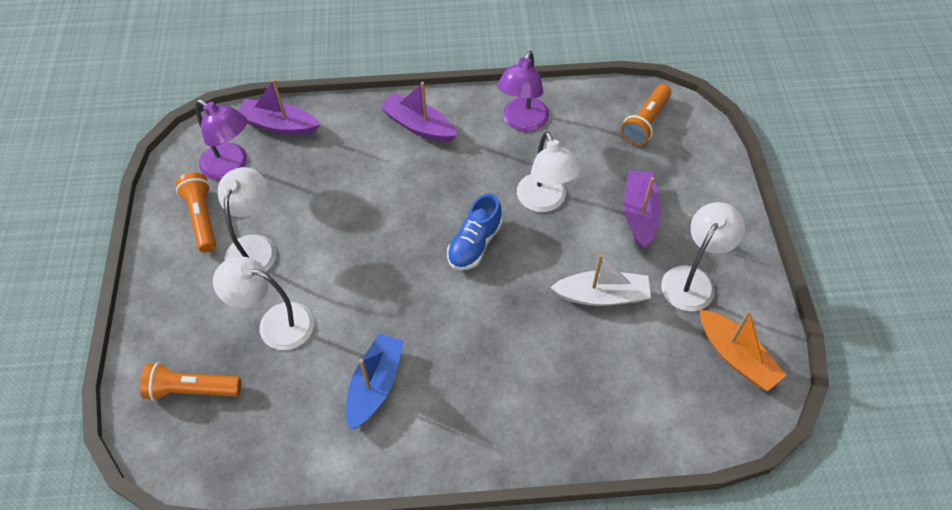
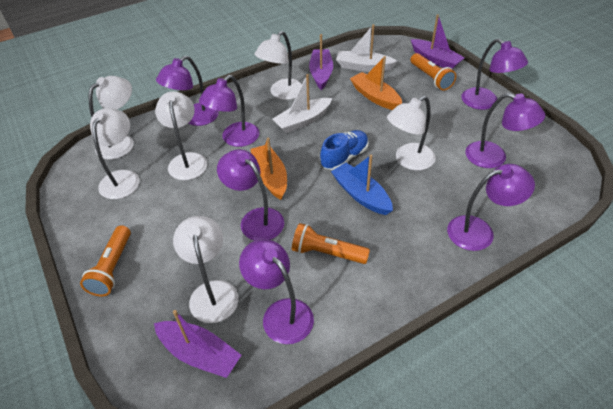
orange boat: [700,310,786,391] = 1 -> [250,138,287,200] [350,56,402,110] = 2
purple lamp: [195,99,248,180] [497,50,549,132] = 2 -> [156,56,219,126] [199,75,260,147] [217,149,284,241] [239,239,314,344] [447,164,535,251] [461,39,528,110] [465,93,545,168] = 7
white boat: [550,254,651,306] = 1 -> [272,74,332,133] [336,24,397,72] = 2
white lamp: [213,257,314,350] [218,167,276,272] [517,131,581,212] [661,202,745,311] = 4 -> [88,76,134,160] [90,108,140,199] [155,91,207,180] [173,216,239,323] [254,31,302,100] [387,96,436,170] = 6

